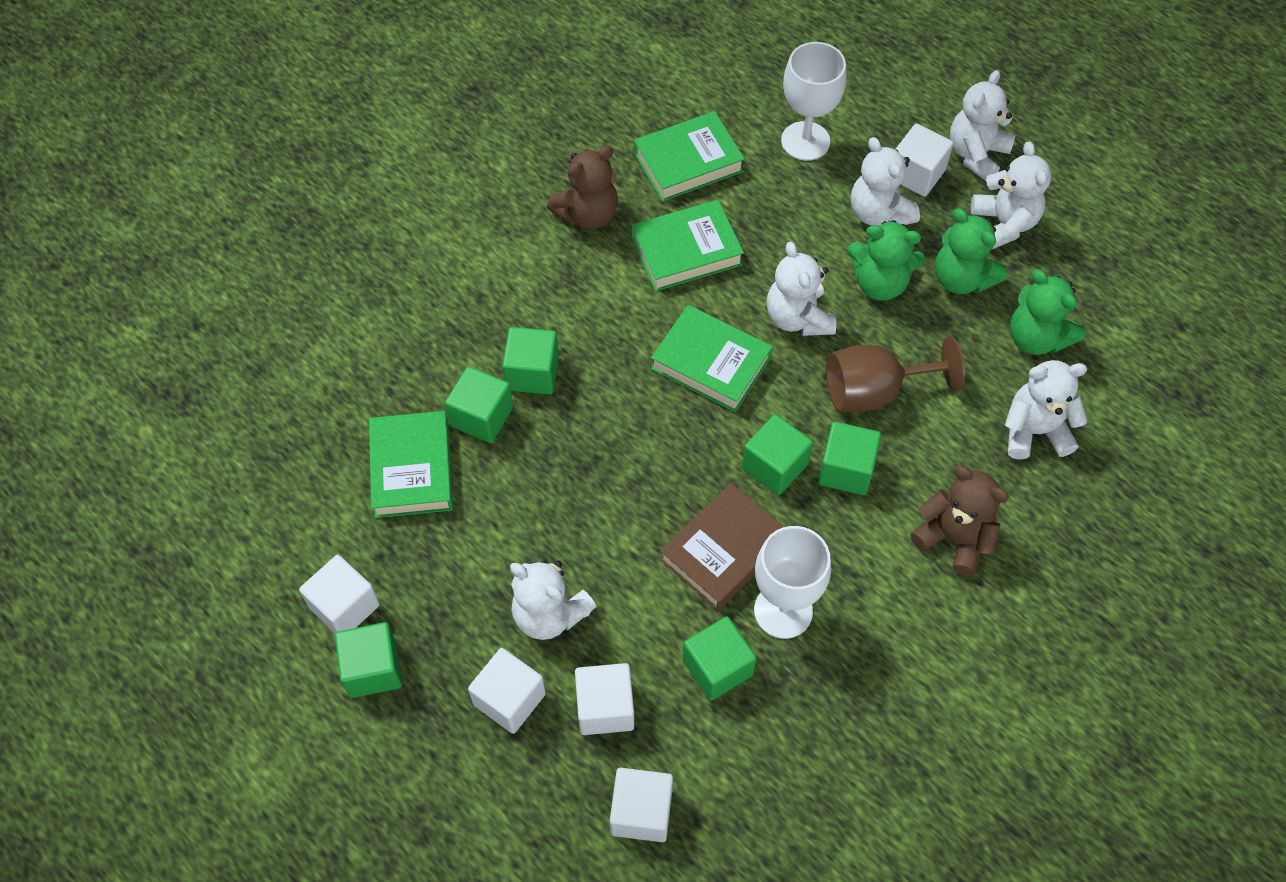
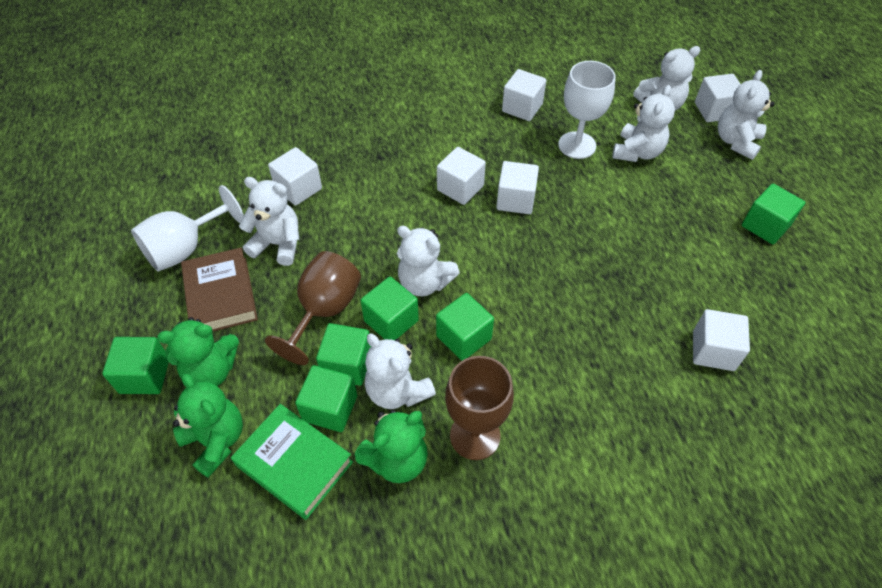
brown goblet: [826,337,965,412] = 1 -> [265,251,361,365] [445,356,514,460] = 2
brown teddy bear: [547,146,618,229] [910,466,1009,576] = 2 -> none = 0
green book: [369,411,453,518] [631,200,744,291] [634,111,745,202] [651,305,773,412] = 4 -> [231,404,353,520] = 1
white cube: [299,555,380,633] [468,648,546,734] [575,663,634,735] [610,768,673,842] [895,124,953,197] = 5 -> [268,147,322,206] [437,147,486,205] [496,161,539,214] [502,69,546,121] [693,309,750,371] [695,74,740,122] = 6

